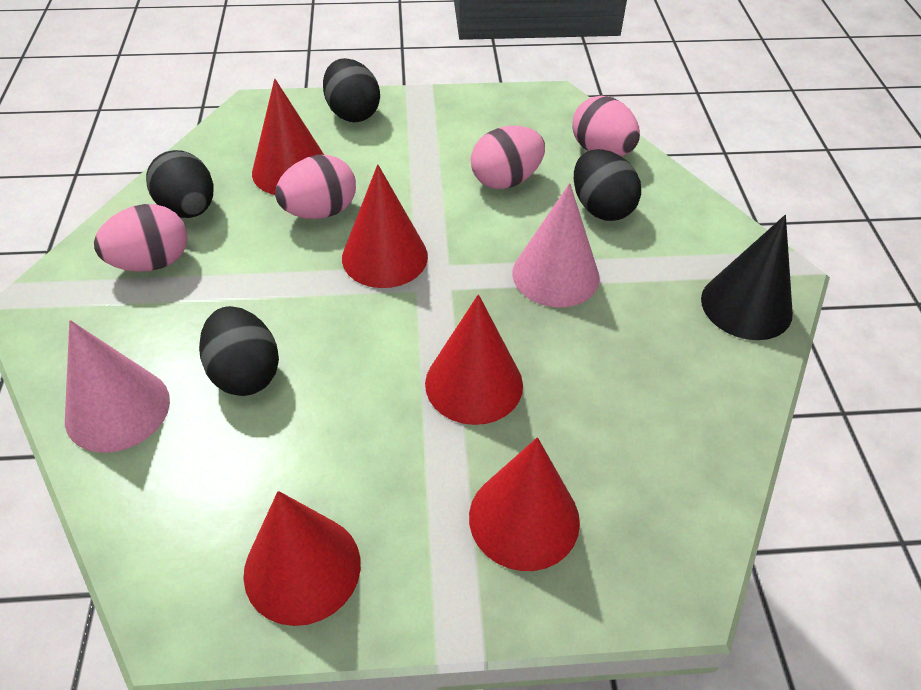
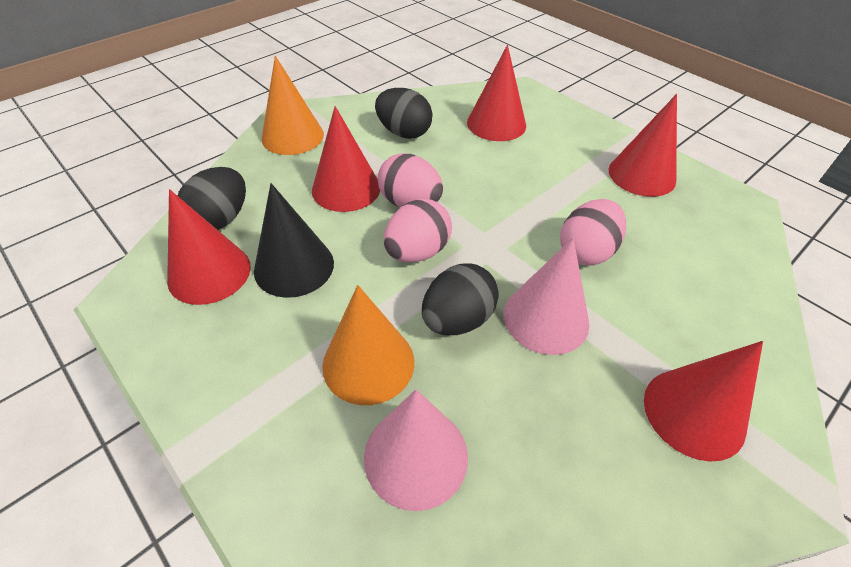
black egg: [146,150,214,218] [199,306,279,396] [323,58,380,122] [574,149,641,221] = 4 -> [178,167,246,230] [375,88,433,139] [422,263,499,335] = 3
orange cone: none = 0 -> [261,56,324,155] [322,285,414,405] = 2
pink egg: [94,204,188,272] [275,155,356,219] [471,126,545,189] [572,96,640,156] = 4 -> [378,153,443,208] [384,199,452,262] [560,199,626,266] = 3

